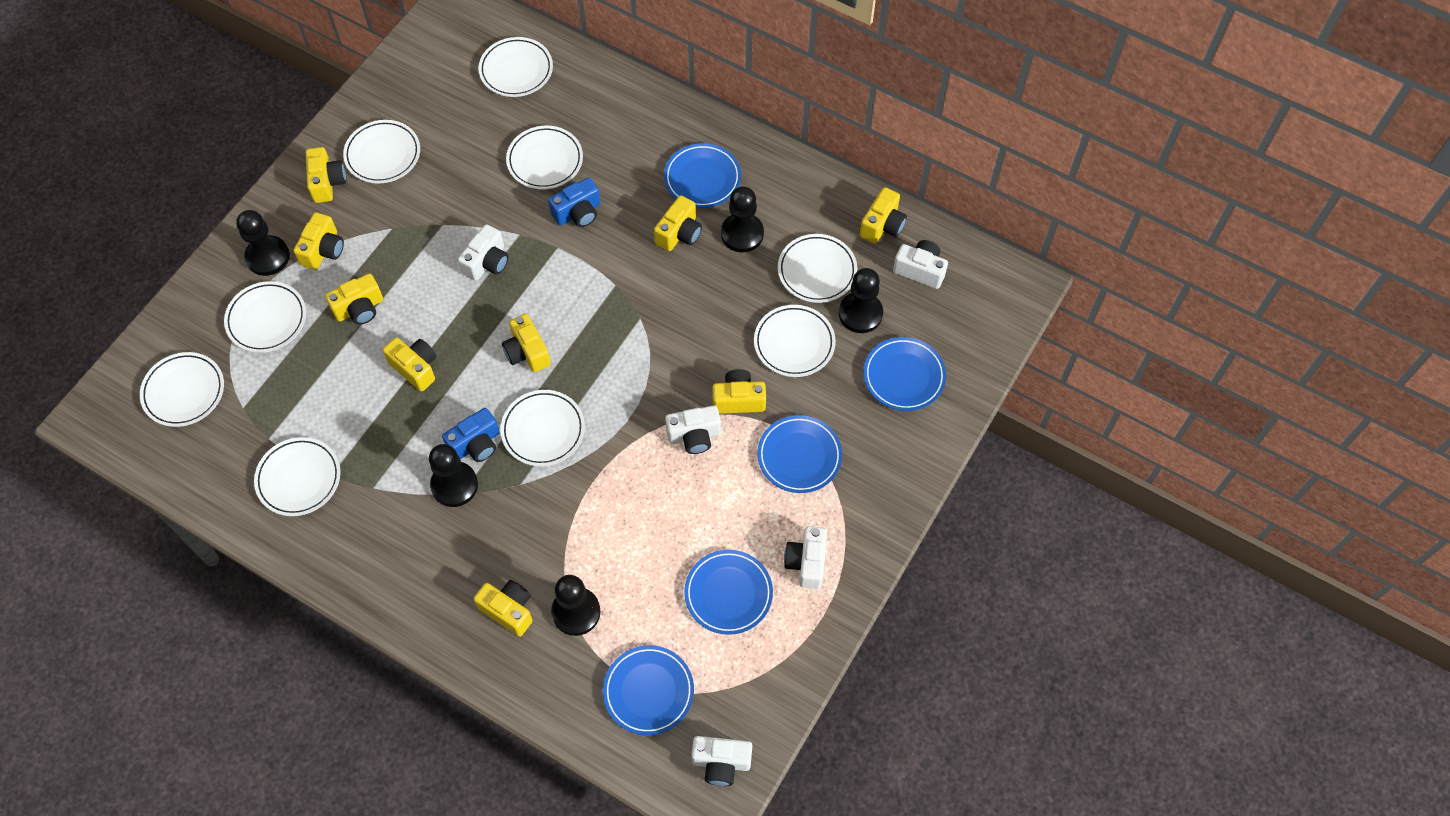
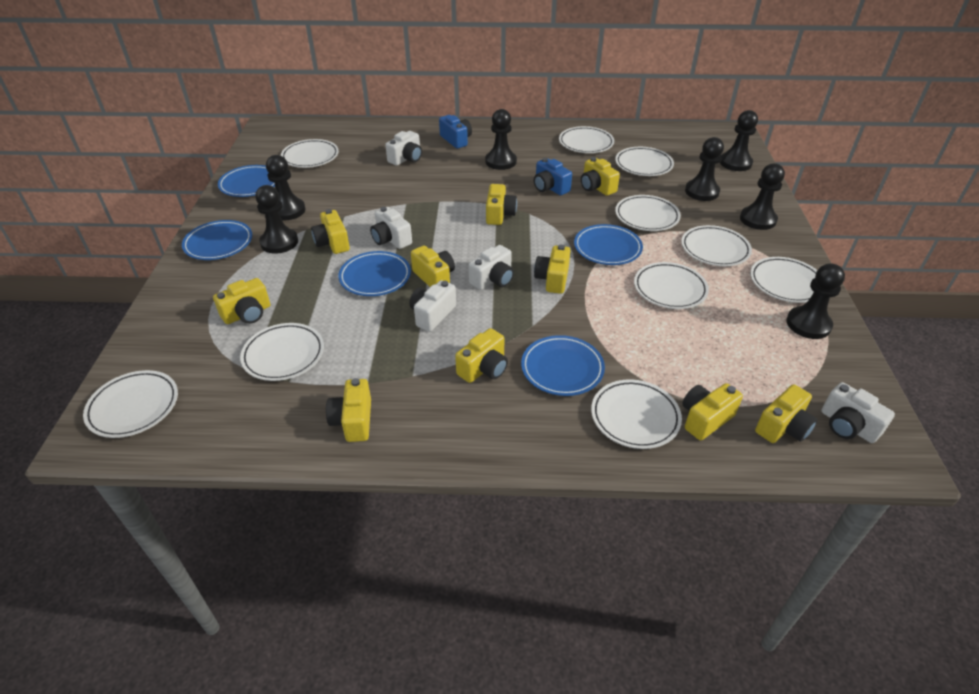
black pawn: [236,210,290,276] [429,444,478,507] [551,575,600,636] [721,186,764,252] [839,268,883,333] = 5 -> [255,185,298,254] [266,155,306,220] [485,109,517,170] [685,137,724,201] [720,110,758,171] [740,163,785,230] [786,263,845,339] = 7
white plate: [140,352,224,427] [224,281,306,353] [254,437,340,516] [343,120,420,184] [478,37,553,97] [500,390,585,466] [506,126,583,190] [754,305,836,377] [778,234,857,303] = 9 -> [83,370,178,438] [240,323,324,381] [281,139,339,168] [559,126,614,153] [591,379,682,449] [615,147,674,176] [615,195,681,231] [634,262,709,309] [681,225,752,266] [750,257,817,303] = 10
yellow camera: [293,212,344,270] [306,147,346,203] [325,273,383,325] [383,337,437,391] [474,580,533,637] [502,314,551,372] [654,195,702,251] [712,369,766,414] [860,187,907,243] = 9 -> [213,278,270,324] [311,209,350,254] [326,378,371,442] [411,245,455,287] [455,328,508,383] [486,184,517,225] [534,245,571,294] [581,157,620,196] [682,383,743,440] [755,384,818,443] = 10

